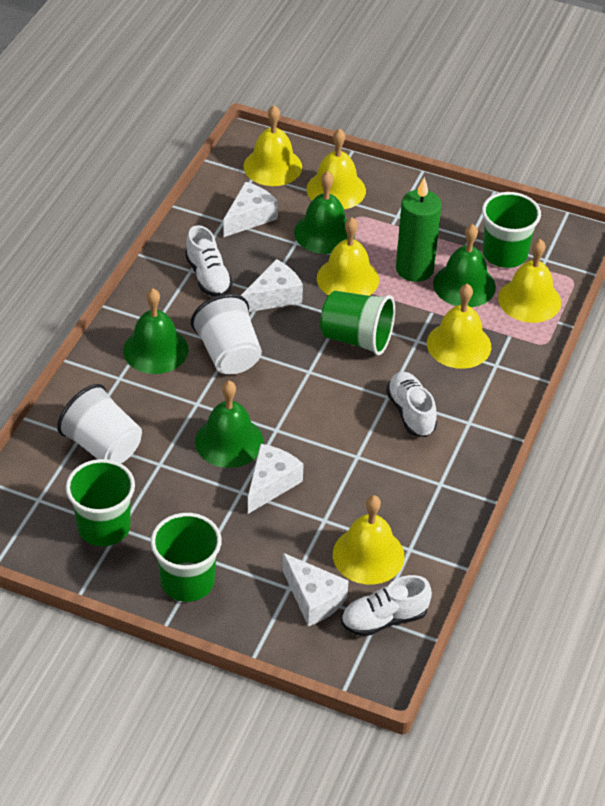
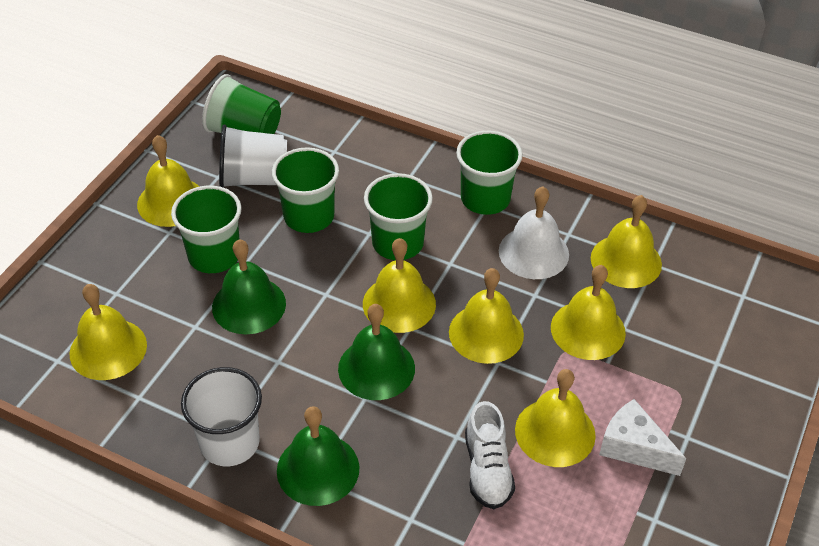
green bell: [123,288,189,374] [195,381,263,468] [294,171,355,254] [433,224,496,307] = 4 -> [212,239,286,334] [277,406,359,506] [338,304,415,400] = 3
green candle: [396,177,441,282] = 1 -> none = 0
green cup: [66,459,135,546] [151,513,222,602] [320,291,395,356] [482,192,541,268] = 4 -> [171,186,242,273] [202,74,281,134] [272,147,339,233] [364,173,433,260] [456,131,523,215] = 5
white bell: none = 0 -> [499,187,569,279] = 1
white cheese: [223,182,278,237] [241,259,303,312] [248,444,304,514] [282,553,349,626] = 4 -> [599,399,686,476] = 1
white shoe: [185,225,233,297] [341,575,432,637] [386,372,437,437] = 3 -> [465,401,515,509] = 1
yellow bell: [244,105,302,186] [307,128,366,209] [317,217,379,296] [333,495,405,585] [427,284,491,369] [498,239,561,323] = 6 -> [69,284,147,380] [137,135,200,227] [363,238,436,333] [449,268,524,364] [515,369,596,467] [551,265,626,360] [591,195,662,288] = 7

